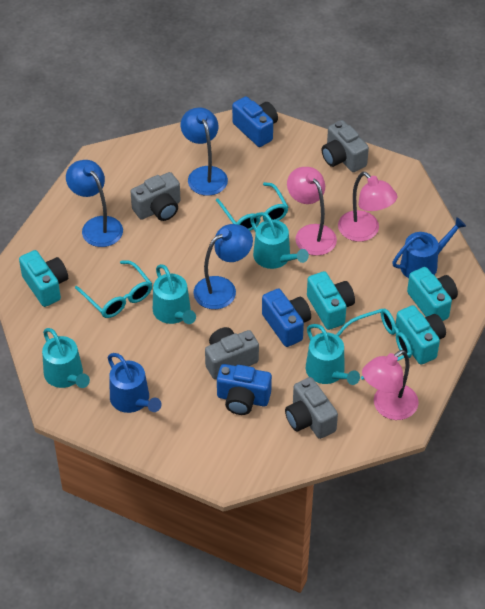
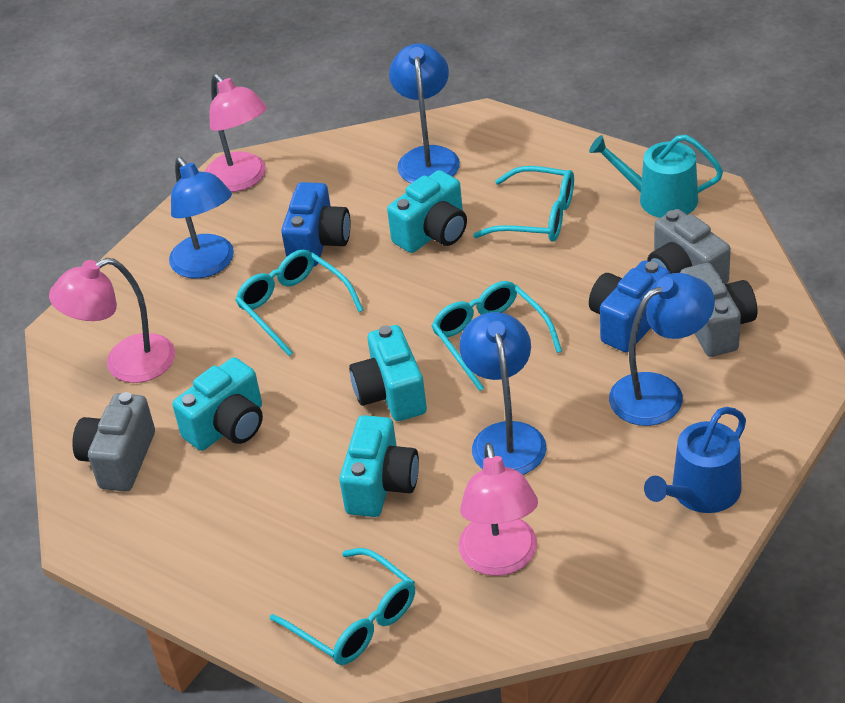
blue camera: [217,364,272,415] [232,96,278,147] [262,288,311,347] = 3 -> [281,182,351,267] [589,260,670,352] = 2
blue lamp: [66,160,123,247] [181,107,228,196] [193,224,253,309] = 3 -> [169,157,234,278] [389,44,460,183] [459,312,546,475] [609,273,715,426] = 4
blue watering can: [108,353,161,413] [392,217,466,278] = 2 -> [644,407,746,513] = 1
grey camera: [130,172,181,221] [205,327,259,379] [285,377,338,439] [322,120,369,172] = 4 -> [72,392,155,492] [647,209,731,284] [680,263,757,357] = 3
turquoise glasses: [75,260,152,318] [216,182,288,231] [336,308,412,380] = 3 -> [235,250,363,356] [270,548,415,665] [432,281,562,391] [473,166,574,241] = 4
turquoise watering can: [42,328,90,388] [153,264,196,324] [250,212,309,269] [306,324,360,385] = 4 -> [589,134,723,218] = 1

